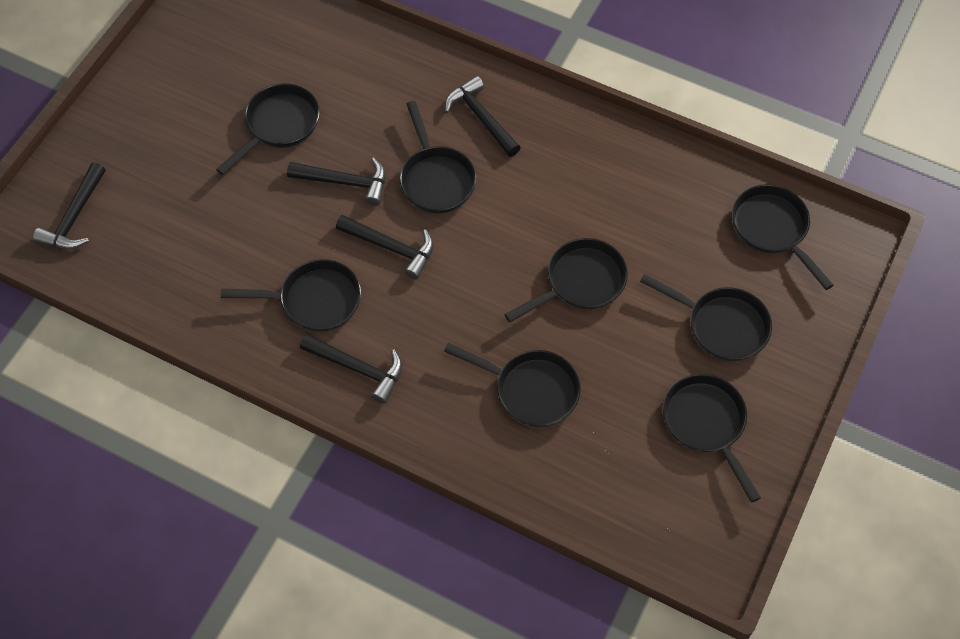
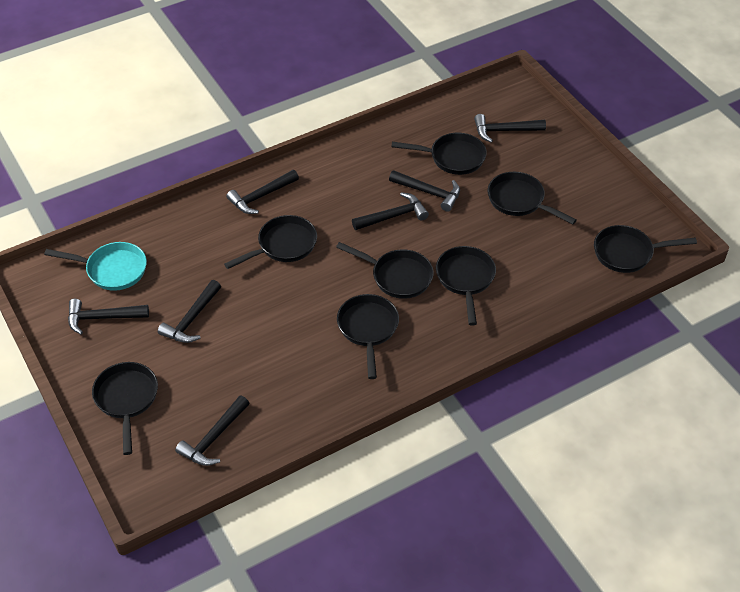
black hammer: [33,162,106,249] [287,157,386,206] [300,334,402,404] [336,215,434,280] [445,76,521,157] = 5 -> [68,299,149,334] [158,280,221,343] [175,396,250,466] [226,170,299,214] [352,192,429,230] [389,170,460,212] [474,114,546,143] = 7
turquoise pan: none = 0 -> [44,242,147,291] = 1

